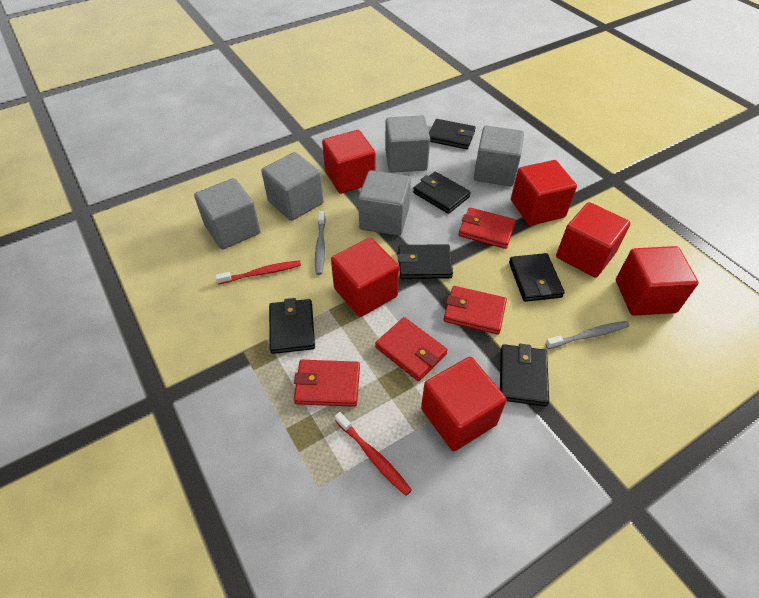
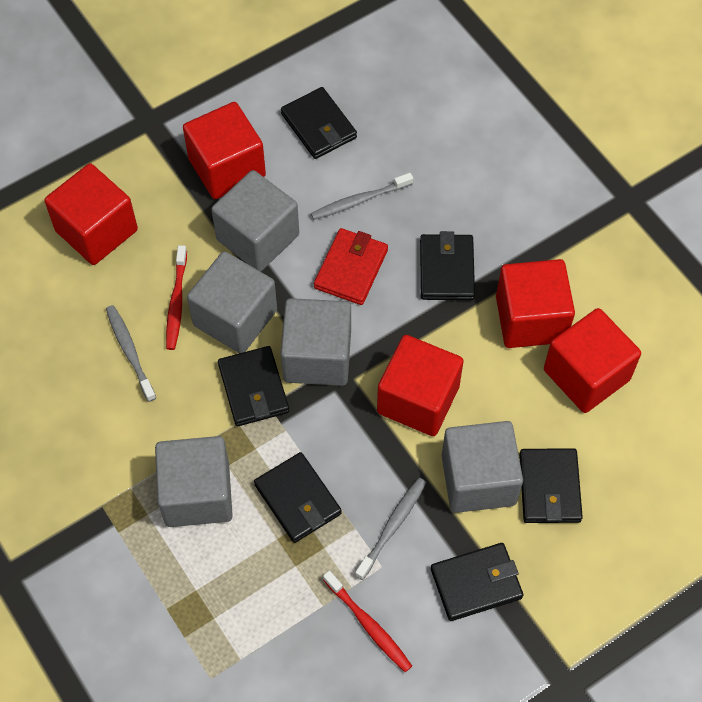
grey toothbrush: [315,211,326,275] [545,321,630,349] = 2 -> [106,305,156,402] [311,173,413,220] [355,478,426,580] = 3
red cube: [322,130,376,194] [331,238,399,317] [421,357,507,451] [511,160,577,226] [556,202,630,277] [616,246,698,316] = 6 -> [44,163,138,265] [183,102,266,199] [377,335,464,436] [496,259,575,348] [544,308,641,413] = 5
red wallet: [294,360,360,407] [375,317,448,381] [444,286,507,335] [459,208,516,249] = 4 -> [314,228,388,305] = 1

